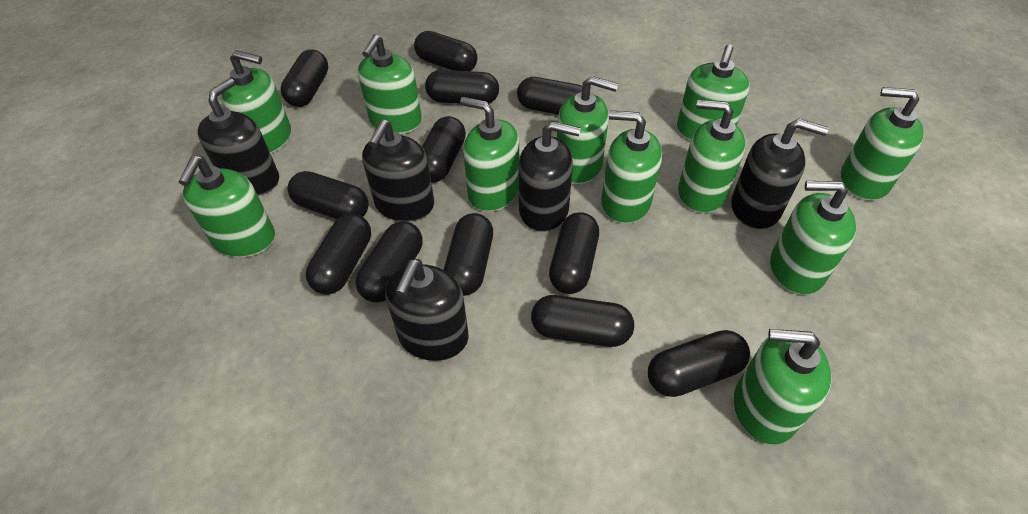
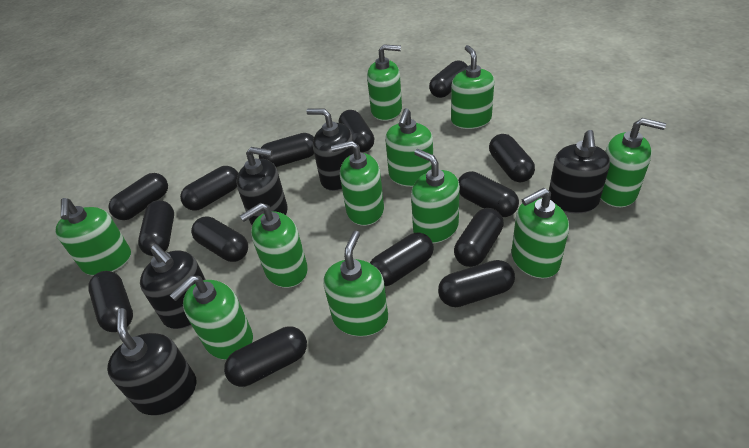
black capsule: [280,49,328,107] [288,171,369,219] [306,214,371,294] [356,221,422,302] [414,31,477,71] [422,116,466,182] [425,70,499,104] [444,213,493,296] [517,77,582,115] [531,295,634,347] [549,212,599,294] [648,330,750,397] = 12 -> [88,271,133,332] [108,173,168,220] [138,200,174,256] [180,166,238,211] [191,216,248,262] [224,326,307,387] [259,133,314,167] [339,110,374,152] [370,232,434,286] [429,60,467,98] [438,260,515,307] [454,208,504,267] [458,171,519,217] [489,134,535,182] = 14

